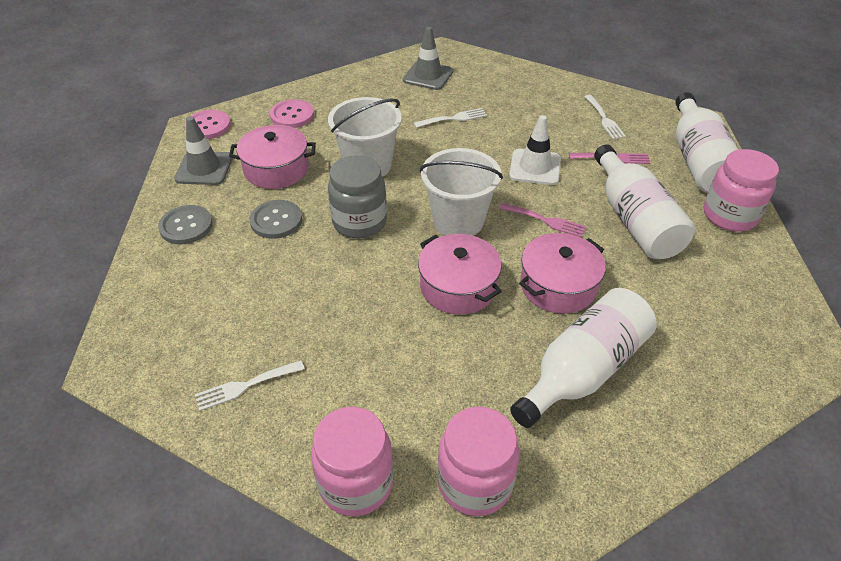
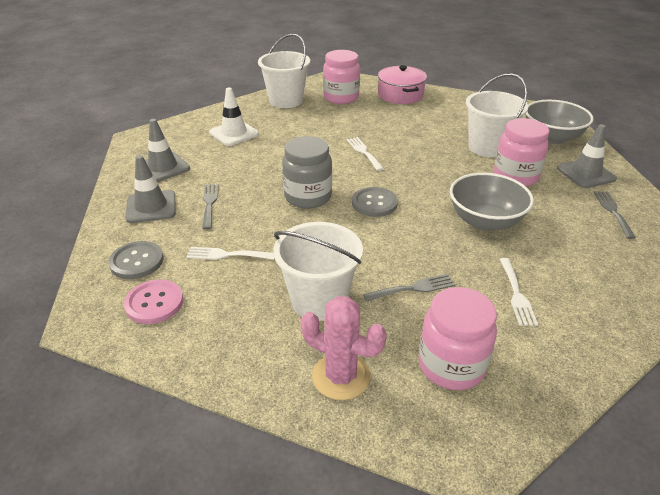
grey bowl: none = 0 -> [450,173,534,231] [525,100,594,144] = 2
grey fork: none = 0 -> [202,184,219,230] [363,274,455,302] [593,191,636,239] = 3
grey traffic cone: [174,116,233,185] [403,27,453,90] = 2 -> [125,155,176,223] [145,119,190,182] [557,124,617,188] = 3
pink button: [185,110,231,139] [270,99,314,128] = 2 -> [124,279,183,324] = 1
pink cactus: none = 0 -> [301,296,387,400] = 1
pink fork: [499,203,586,238] [569,153,650,164] = 2 -> none = 0
pink pot: [229,125,316,189] [418,234,502,315] [519,233,606,314] = 3 -> [378,65,427,104] = 1
white bottle: [510,288,657,428] [594,144,695,259] [675,92,739,193] = 3 -> none = 0
white bucket: [328,97,402,177] [420,148,503,236] = 2 -> [258,34,310,108] [274,222,363,321] [466,73,528,157] = 3

